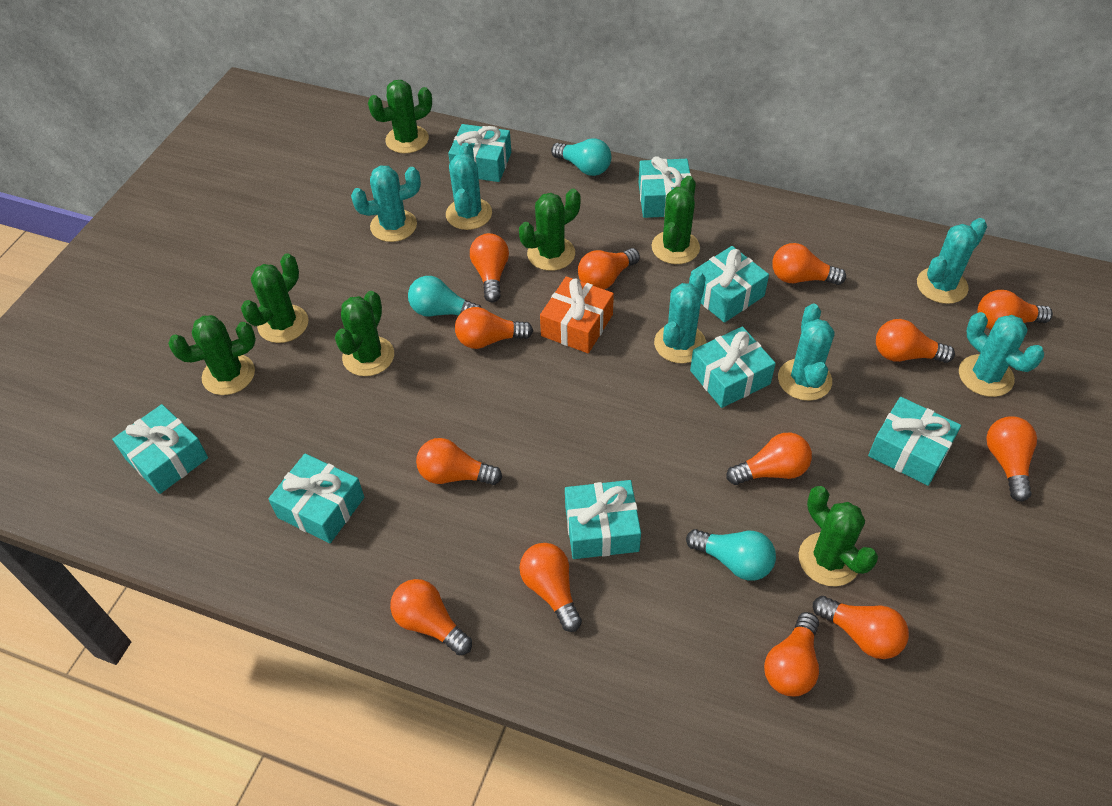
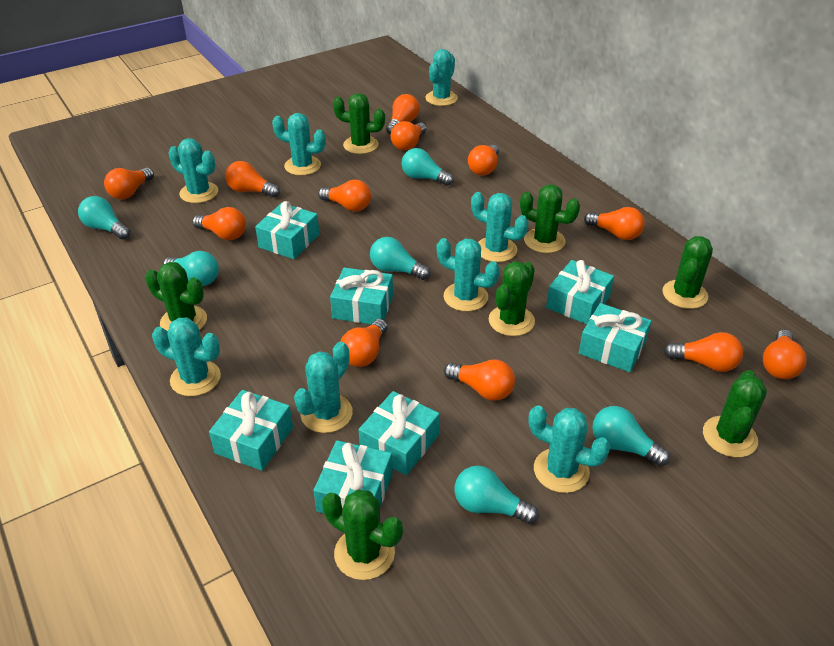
orange gift: [540,276,614,353] = 1 -> none = 0
orange light bulb: [390,579,472,656] [416,438,502,485] [455,307,533,349] [470,233,509,302] [519,543,582,632] [578,248,640,289] [726,432,812,485] [764,612,819,697] [772,243,846,285] [813,596,909,659] [876,319,955,363] [977,290,1053,330] [987,416,1037,502] = 13 -> [104,168,154,199] [192,207,246,240] [225,161,280,197] [318,180,371,211] [340,319,388,367] [386,94,420,135] [391,121,427,151] [444,359,515,401] [468,145,499,175] [584,207,645,240] [664,332,743,372] [763,330,806,379] = 12
turquoise cactus: [351,165,421,242] [446,143,492,230] [654,271,706,363] [778,304,834,401] [917,218,987,304] [959,312,1044,397] = 6 -> [152,318,221,396] [168,138,218,203] [272,113,326,176] [294,342,353,433] [425,49,458,106] [437,238,500,312] [471,192,528,262] [528,405,610,493] = 8
turquoise gift: [112,404,208,494] [268,454,364,543] [448,124,511,182] [565,480,641,559] [639,156,692,218] [690,326,776,408] [691,246,769,323] [868,397,961,486] = 8 -> [209,390,293,471] [255,201,319,259] [314,440,392,513] [330,267,393,324] [358,391,440,475] [546,260,614,324] [579,303,651,372] = 7
turquoise light bulb: [408,276,481,317] [551,138,611,176] [686,529,776,581] = 3 -> [78,196,130,239] [163,251,219,286] [370,237,430,280] [401,148,454,186] [455,466,539,524] [592,406,670,466] = 6

